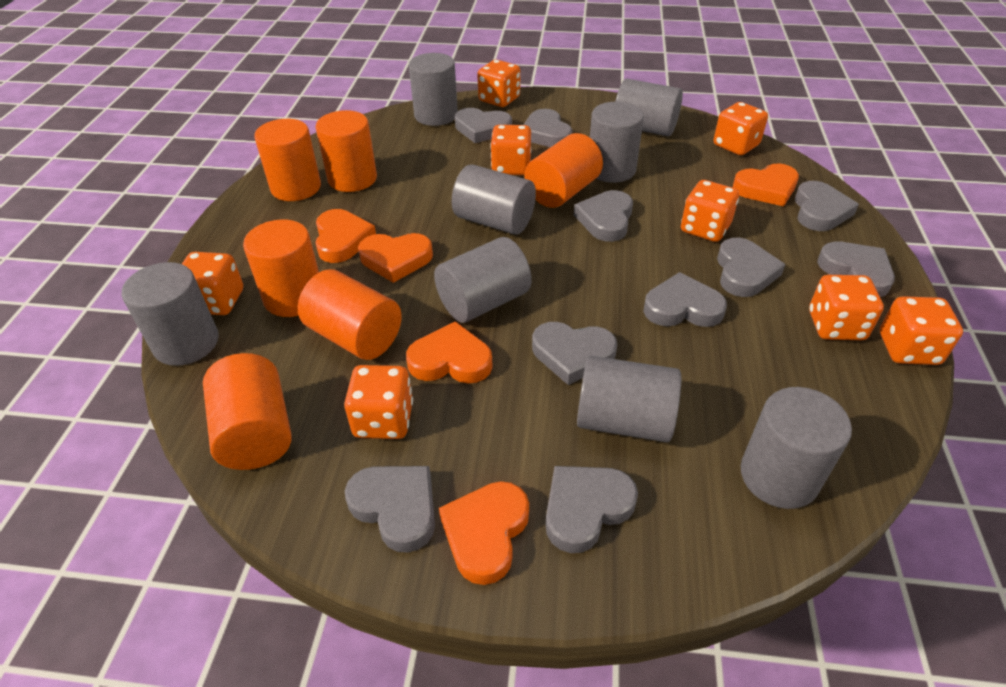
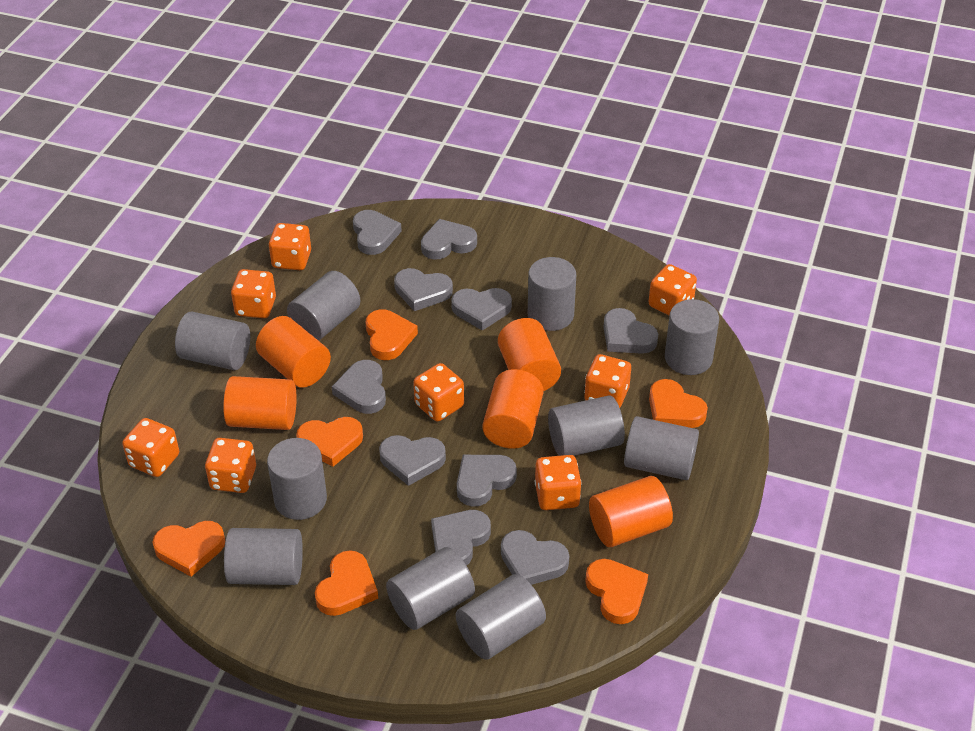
grey cylinder: [122,262,219,366] [409,53,458,126] [434,237,532,323] [452,164,536,235] [577,356,681,442] [590,102,644,183] [615,79,683,136] [741,387,852,509] = 8 -> [175,312,250,370] [224,528,303,585] [267,438,327,520] [287,271,360,340] [386,547,475,630] [456,574,546,660] [528,257,576,331] [548,395,625,456] [624,416,699,480] [665,299,719,375] = 10
orange cylinder: [203,353,292,470] [243,219,319,317] [255,119,321,201] [298,269,402,360] [316,110,377,192] [525,133,603,208] = 6 -> [223,376,297,430] [256,316,331,388] [482,369,544,449] [498,318,561,391] [589,476,673,547] = 5
orange heart: [316,209,376,263] [358,233,433,283] [406,321,493,384] [439,481,529,585] [733,164,799,206] = 5 -> [152,521,225,577] [296,417,363,467] [315,550,378,616] [365,309,418,360] [585,559,648,624] [649,379,708,428] = 6

